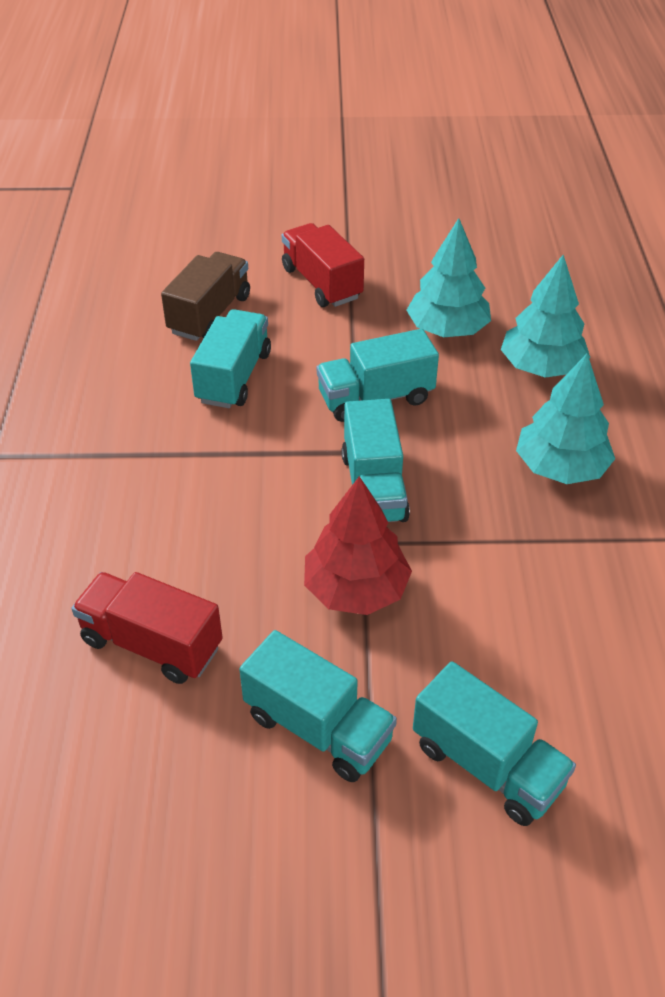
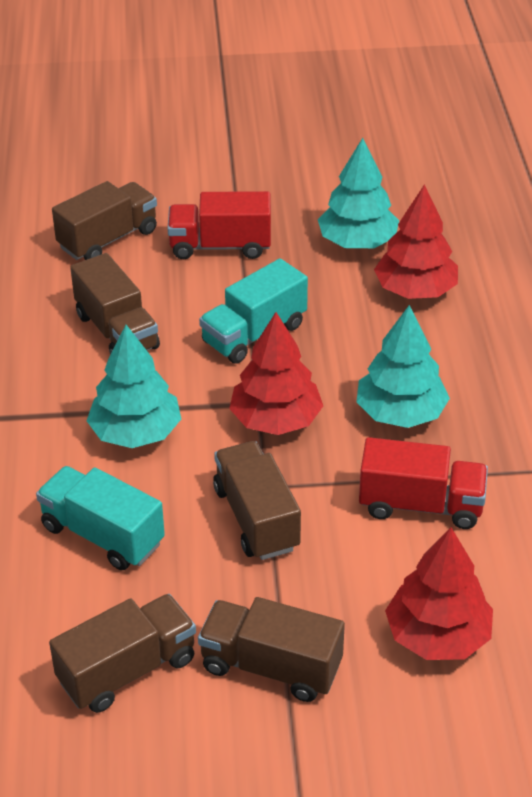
brown truck: [161,252,250,341] = 1 -> [49,594,196,713] [52,181,157,260] [70,253,160,355] [198,597,345,702] [213,441,301,560] = 5
red tree: [304,476,412,615] = 1 -> [229,312,323,435] [374,184,458,299] [385,527,493,660] = 3
turquoise truck: [190,309,271,408] [239,630,397,782] [317,329,439,422] [341,399,410,522] [413,661,576,826] = 5 -> [36,466,165,570] [199,258,308,364] = 2

